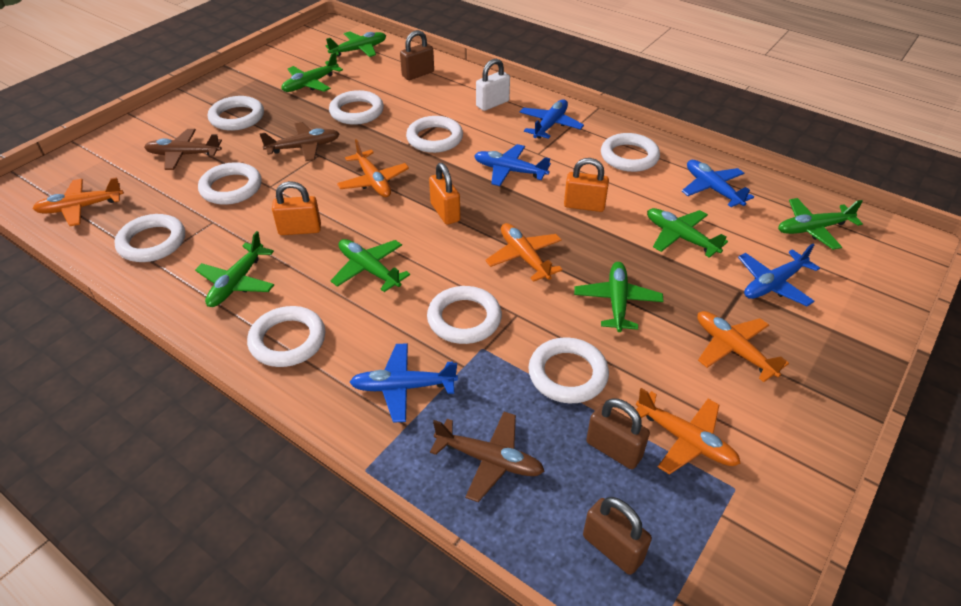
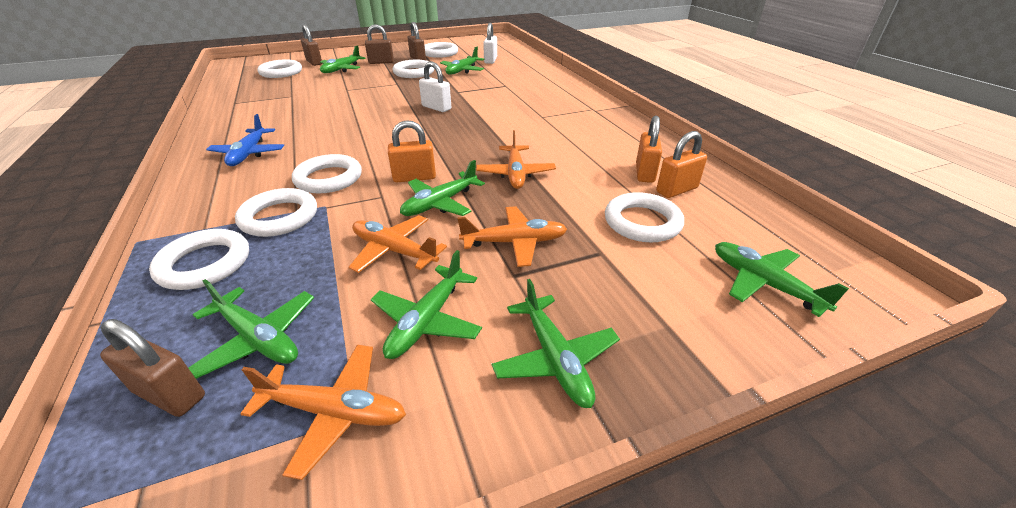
blue plane: [350,343,458,423] [474,144,551,186] [520,99,584,139] [682,160,754,207] [738,244,820,306] = 5 -> [206,114,284,166] = 1
brown padlock: [400,30,434,80] [583,497,652,575] [586,398,650,469] = 3 -> [100,319,205,417] [301,25,322,66] [365,24,394,64] [408,22,426,60] = 4
brown plane: [144,129,222,170] [259,122,340,161] [430,412,544,502] = 3 -> none = 0
orange plane: [33,177,124,226] [337,139,409,197] [485,223,563,282] [630,388,741,475] [697,311,789,382] = 5 -> [241,345,406,480] [349,215,447,273] [458,206,567,267] [476,130,556,189] = 4
white padlock: [476,59,510,111] = 1 -> [419,61,451,112] [483,23,497,64] = 2
white ring: [115,214,185,262] [198,162,262,205] [208,96,264,131] [247,306,325,367] [329,90,384,125] [406,116,463,153] [427,286,502,344] [528,337,609,403] [601,133,660,172] = 9 -> [149,229,249,290] [235,188,317,237] [257,59,302,78] [292,154,362,193] [393,60,434,78] [425,42,458,58] [605,192,684,242] = 7

